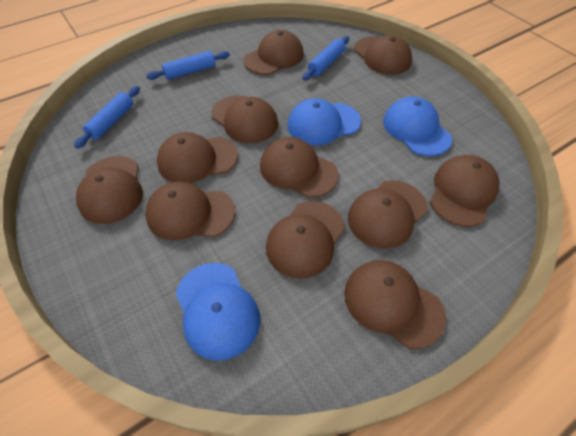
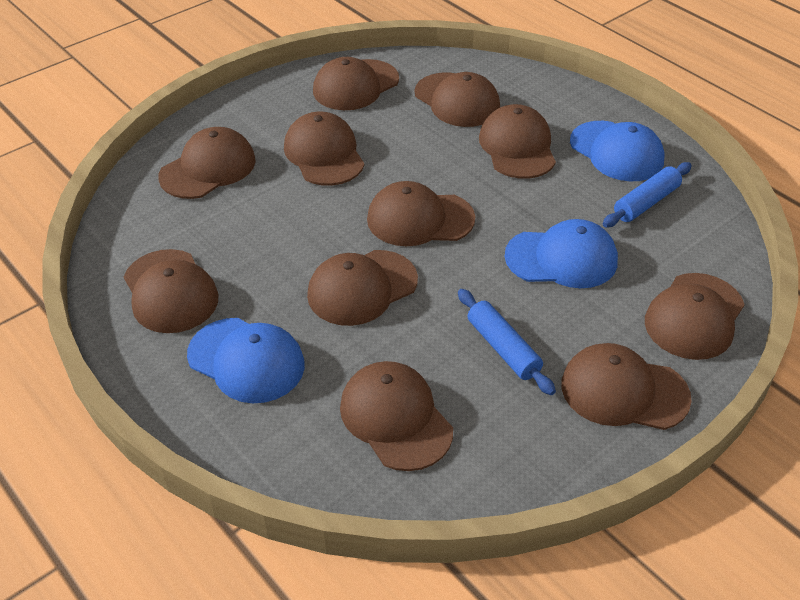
blue rolling pin: [74,86,140,149] [146,51,230,80] [302,36,349,80] = 3 -> [458,289,556,395] [603,162,692,227] = 2

